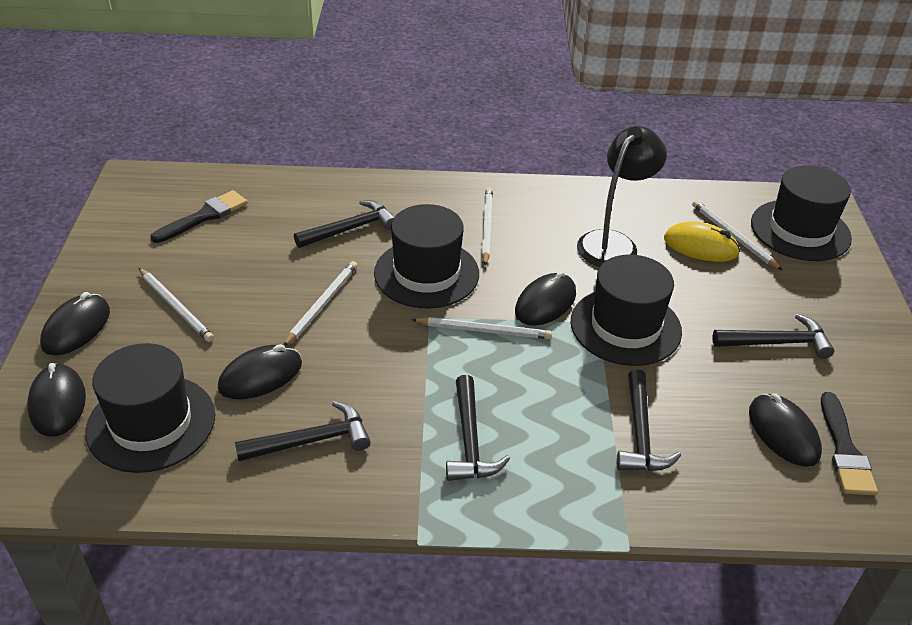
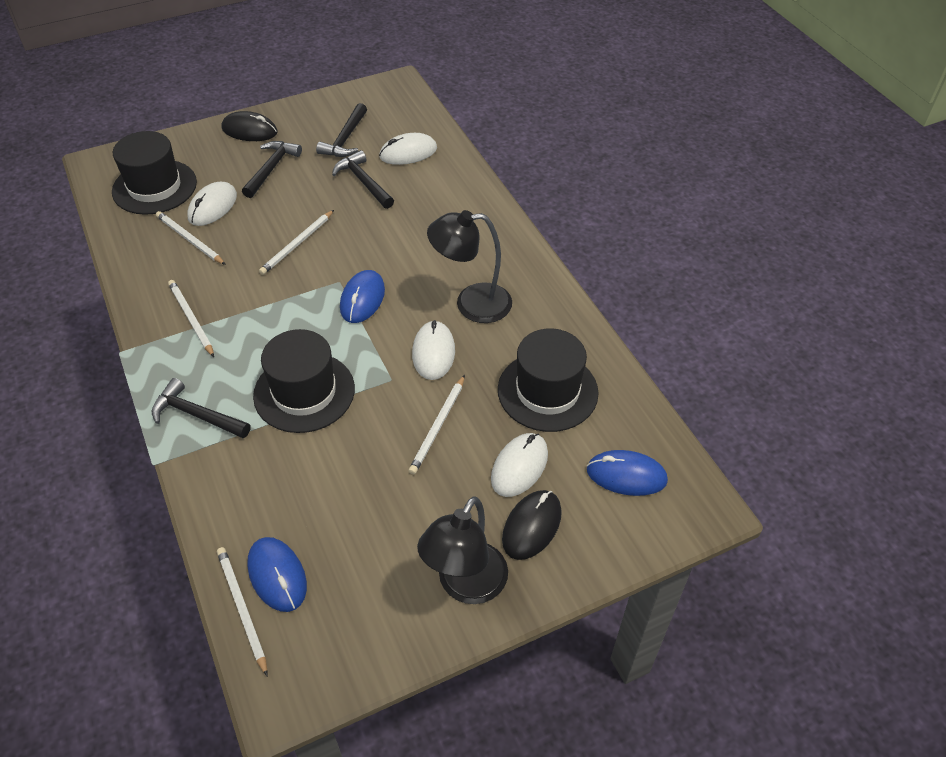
black brush: [150,190,248,243] [821,392,878,495] = 2 -> none = 0
black hammer: [235,401,371,461] [294,200,395,248] [446,375,510,481] [617,369,681,471] [712,314,834,359] = 5 -> [152,378,250,438] [242,141,302,198] [316,103,367,157] [332,150,394,209] = 4
black hat: [85,343,215,473] [374,204,479,308] [571,254,682,366] [751,165,852,261] = 4 -> [112,131,197,215] [253,329,355,433] [498,328,599,432] = 3
black lamp: [577,126,667,267] = 1 -> [417,496,508,604] [427,210,512,323] = 2
black mouse: [27,363,86,437] [40,292,110,356] [218,344,302,399] [515,271,576,326] [749,393,822,467] = 5 -> [222,111,278,141] [502,490,562,560] = 2
blue mouse: none = 0 -> [247,537,307,612] [340,270,385,323] [587,450,668,496] = 3
white mouse: none = 0 -> [187,182,237,226] [379,133,437,165] [412,320,455,380] [491,433,548,497] = 4
yellow mouse: [664,222,740,262] = 1 -> none = 0

